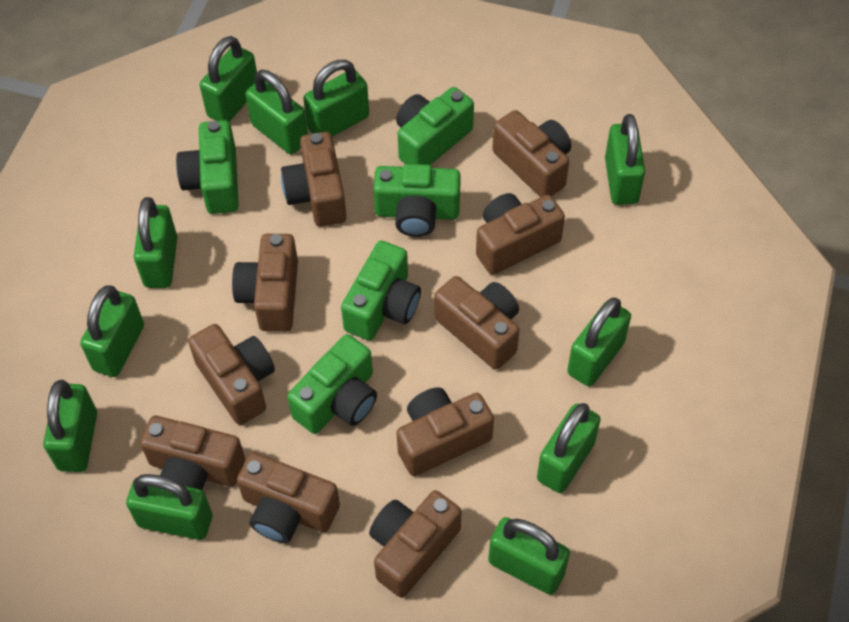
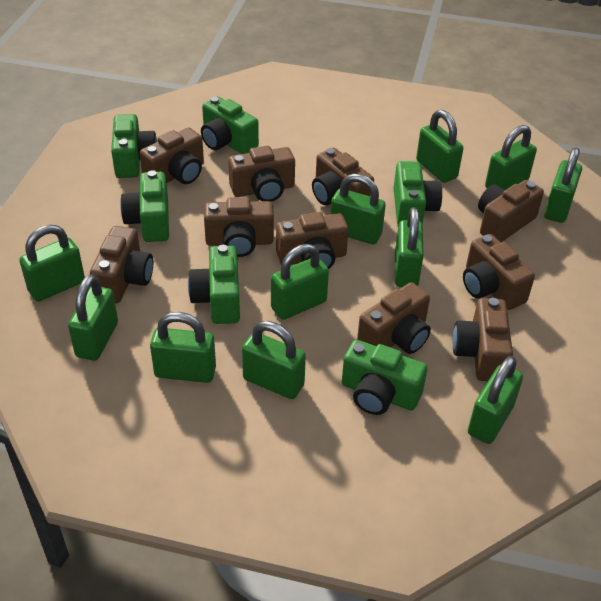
green camera: [176,120,239,214] [287,334,377,434] [341,241,421,340] [373,164,461,237] [396,87,474,165] = 5 -> [111,114,157,178] [120,170,169,242] [188,245,240,324] [201,96,259,154] [342,340,427,415] [394,161,442,226] = 6

